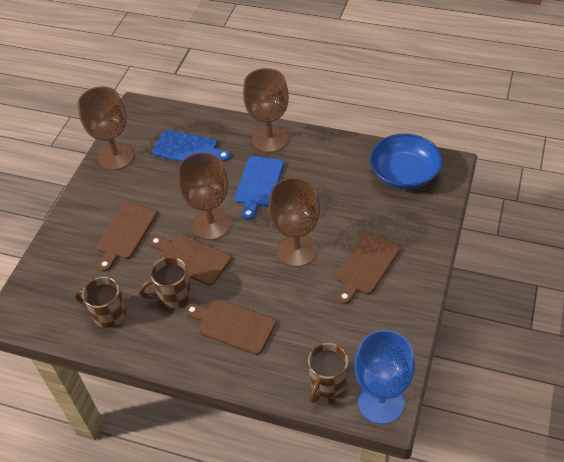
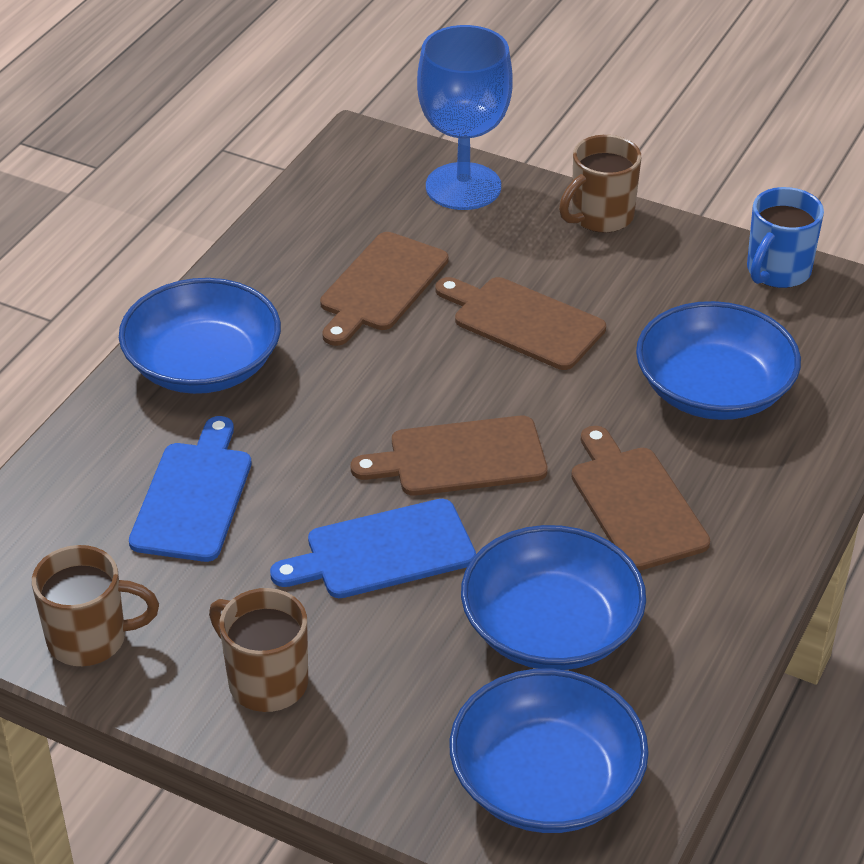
blue bowl: [370,134,443,189] = 1 -> [119,278,281,394] [449,669,649,833] [461,525,646,670] [636,301,801,420] = 4
blue mug: none = 0 -> [747,187,824,288] = 1
brown goblet: [78,86,134,170] [178,152,231,240] [243,68,289,153] [268,177,320,267] = 4 -> none = 0

